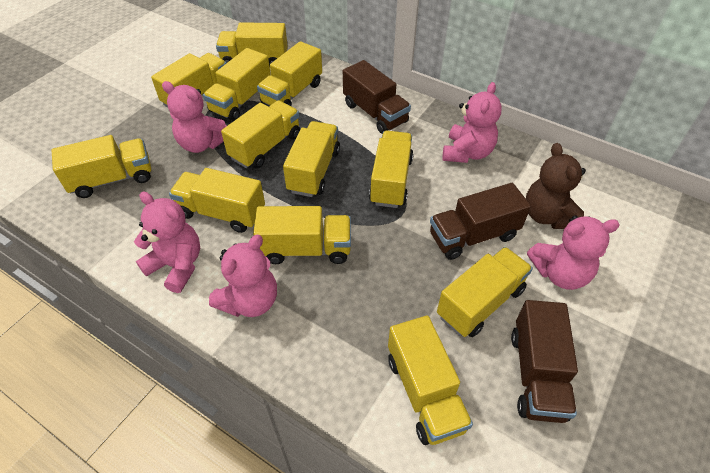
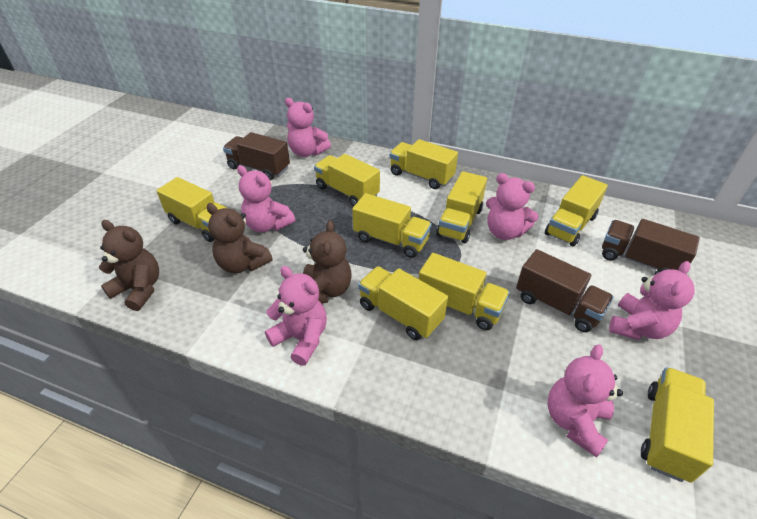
brown teddy bear: [526,143,586,229] = 1 -> [99,220,159,311] [207,203,273,273] [303,220,352,304] = 3
pink teddy bear: [134,192,200,293] [162,81,227,153] [209,235,277,317] [443,82,502,163] [527,215,620,290] = 5 -> [237,165,295,232] [265,266,327,366] [285,98,331,157] [486,173,539,240] [547,344,623,458] [609,261,695,340] = 6
yellow truck: [52,135,151,198] [151,53,227,108] [169,168,265,233] [203,48,271,121] [216,22,288,66] [221,100,300,169] [253,206,351,264] [257,41,322,106] [283,121,340,197] [369,131,413,208] [388,315,473,445] [437,247,533,337] = 12 -> [156,177,227,242] [314,154,380,206] [352,193,432,258] [358,266,448,340] [389,139,458,189] [419,253,510,330] [436,171,487,244] [545,175,608,246] [641,367,714,483] = 9

